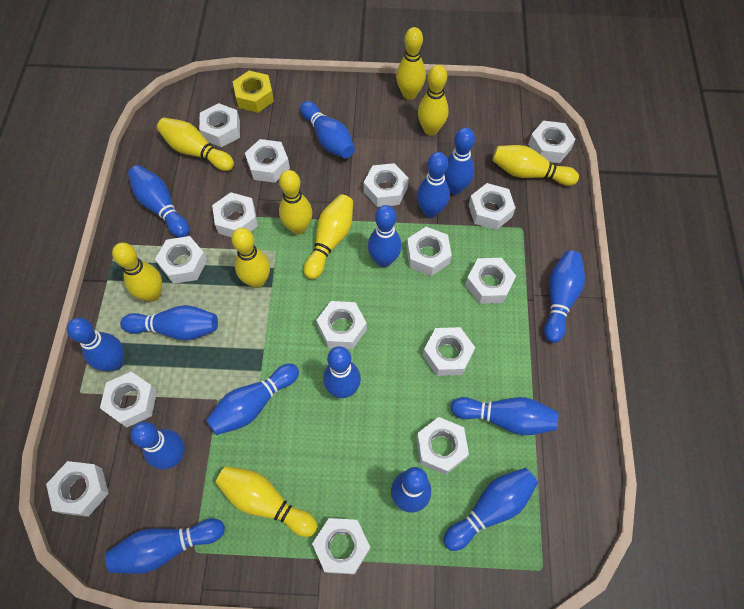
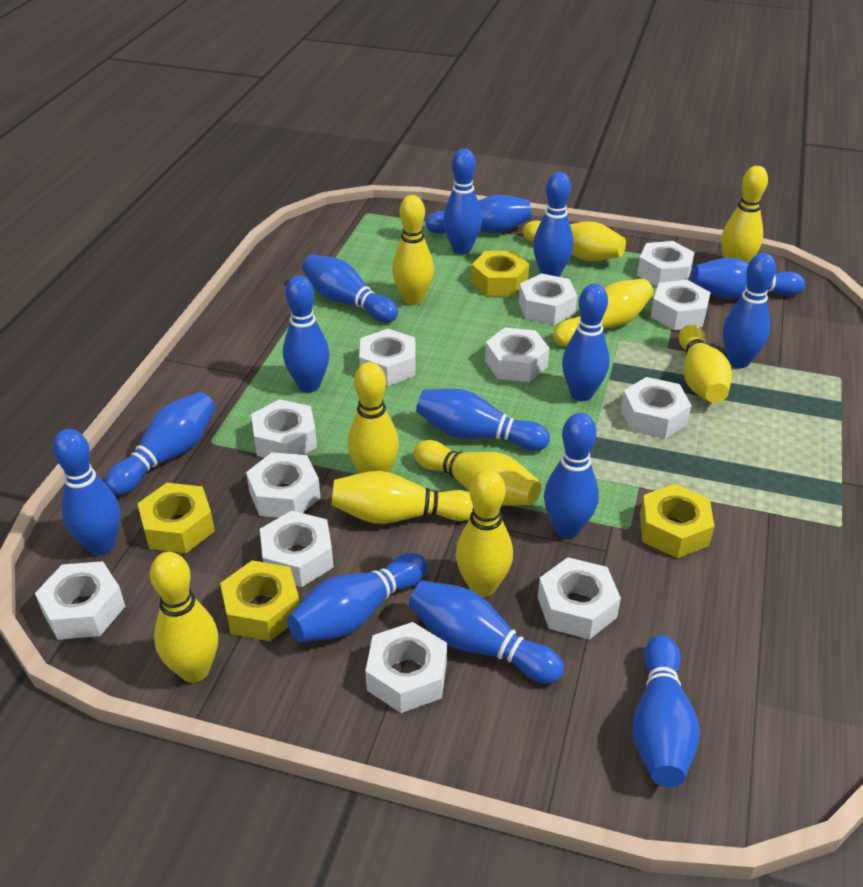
white nut: [46,461,109,517] [100,372,157,428] [155,236,207,284] [199,103,240,147] [212,192,258,237] [245,139,290,183] [312,518,370,575] [316,301,367,349] [364,163,408,207] [406,227,452,276] [416,417,469,475] [423,327,475,376] [465,258,516,304] [469,183,515,230] [528,121,576,163] = 15 -> [35,561,125,640] [246,452,321,518] [251,399,317,458] [260,511,334,587] [359,329,416,386] [365,622,447,713] [485,328,550,382] [519,273,577,325] [538,557,621,640] [621,377,691,439] [637,241,695,287] [651,280,711,330] = 12
yellow bowling pin: [112,243,162,302] [157,118,234,171] [215,466,317,537] [231,228,270,288] [279,170,312,235] [304,194,353,279] [396,27,426,100] [418,65,449,136] [492,145,579,186] = 9 -> [150,552,218,683] [331,471,473,524] [348,362,399,473] [392,195,434,305] [413,440,541,506] [456,469,513,597] [523,221,626,261] [553,279,653,346] [679,324,732,403] [721,166,768,263] = 10
yellow nut: [233,71,274,113] = 1 -> [137,483,215,553] [220,560,300,641] [471,251,529,296] [640,484,714,558] = 4

